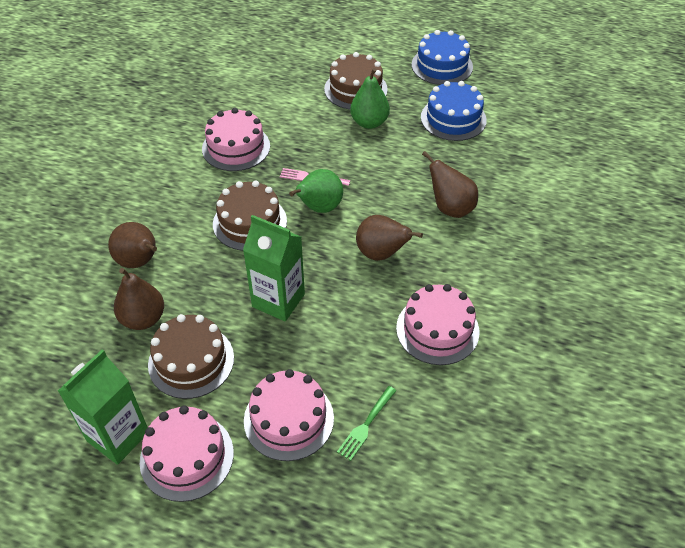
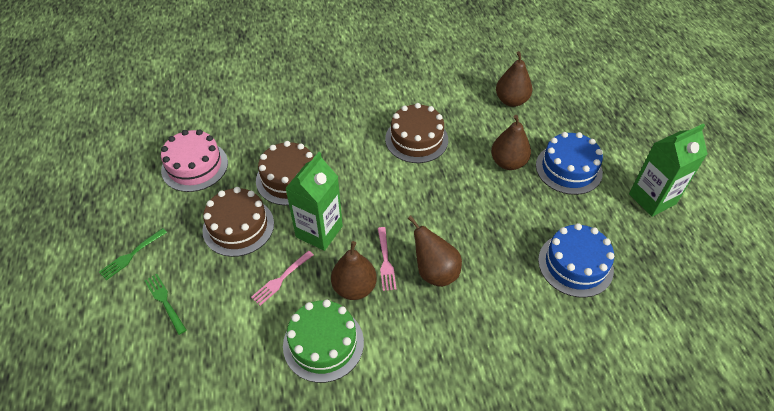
green cake: none = 0 -> [283,300,364,383] = 1
green fork: [337,386,396,461] = 1 -> [99,228,167,280] [144,274,186,335] = 2
green pear: [289,169,343,213] [350,68,390,129] = 2 -> none = 0
pink cake: [140,405,234,502] [202,108,270,171] [244,369,334,461] [396,284,479,365] = 4 -> [161,129,228,192] = 1
pink fork: [280,168,350,186] = 1 -> [251,251,314,306] [378,227,397,291] = 2

